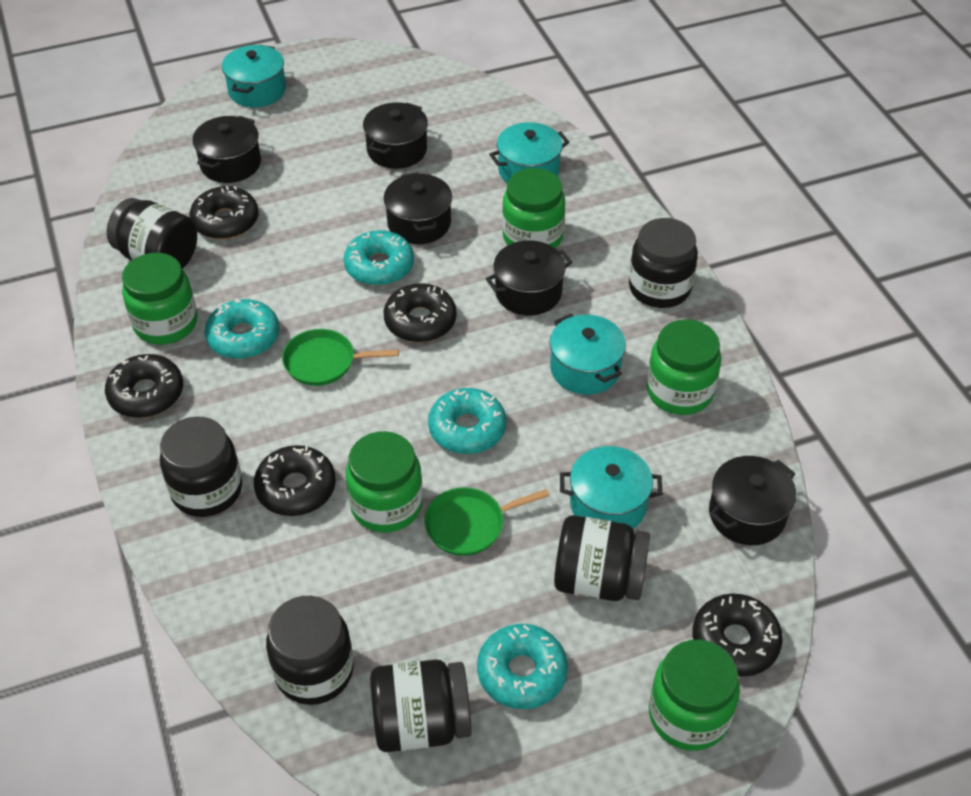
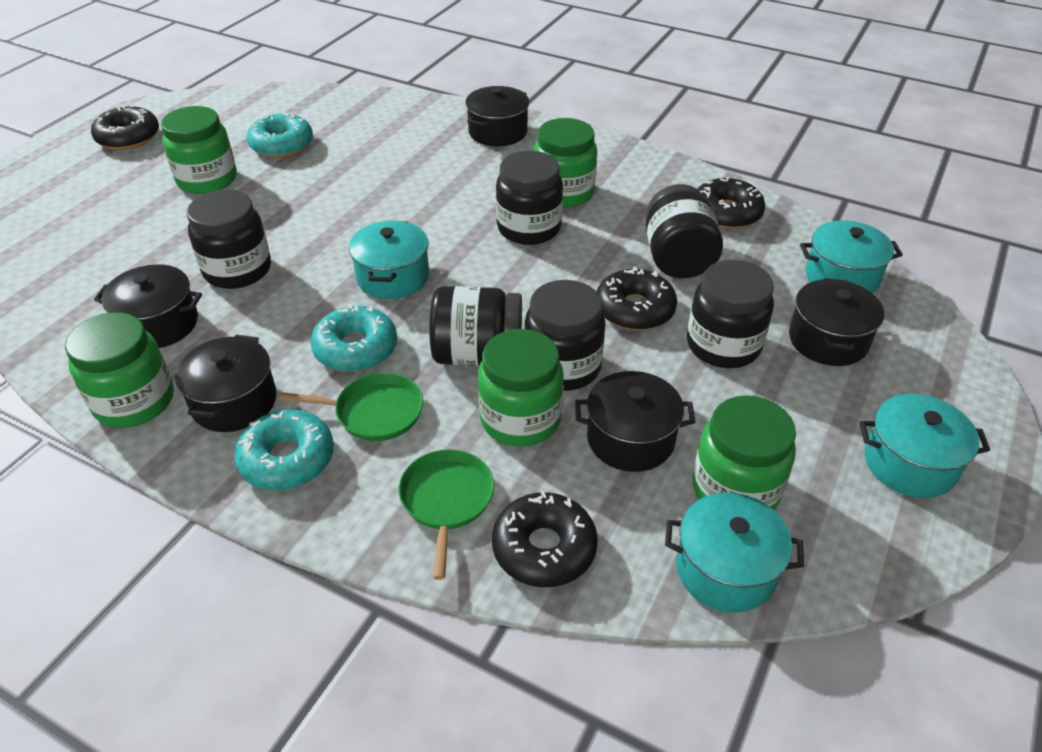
black donut: [105,354,183,418] [190,186,259,239] [254,445,336,516] [384,283,457,342] [692,593,783,677] = 5 -> [91,105,159,150] [492,491,598,587] [596,267,677,330] [698,177,765,229] = 4
turquoise donut: [204,298,279,359] [344,230,414,286] [428,388,506,454] [477,624,568,709] = 4 -> [234,409,334,491] [247,112,313,158] [311,304,397,372] = 3

